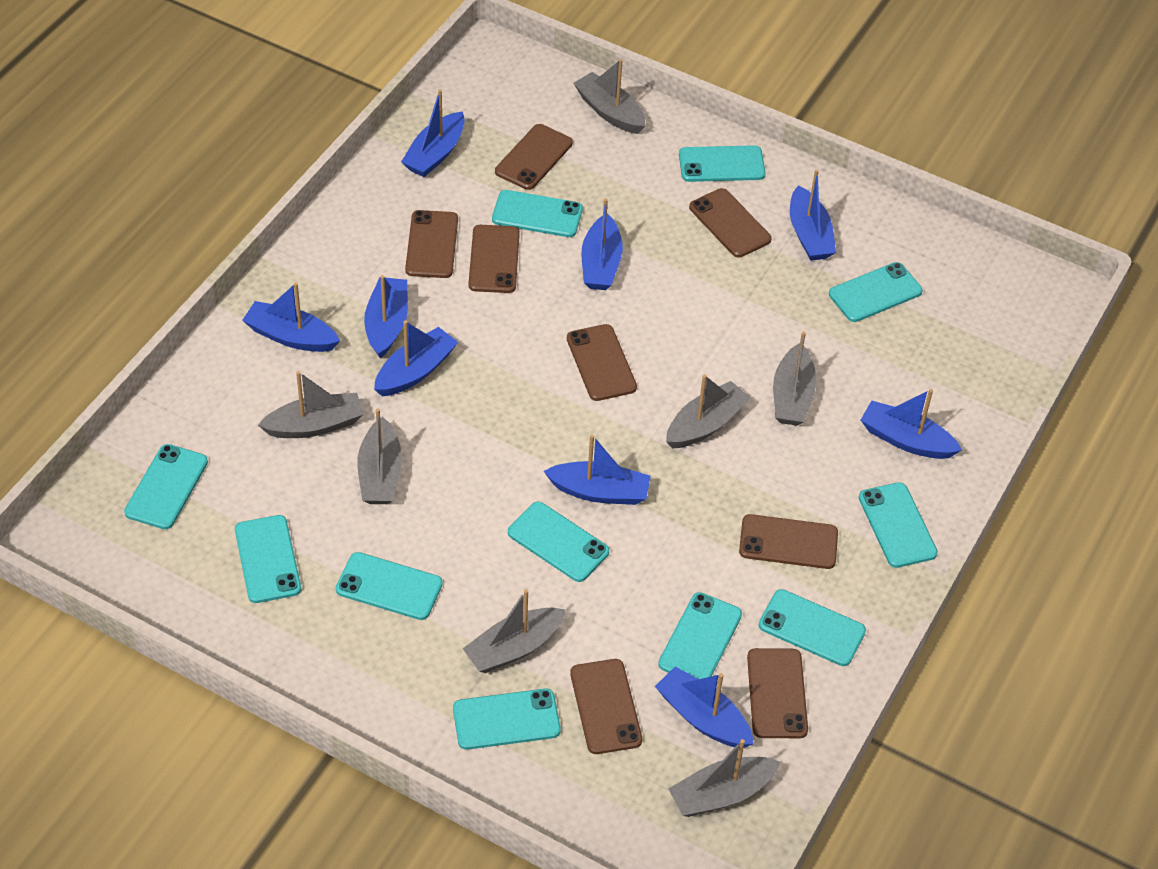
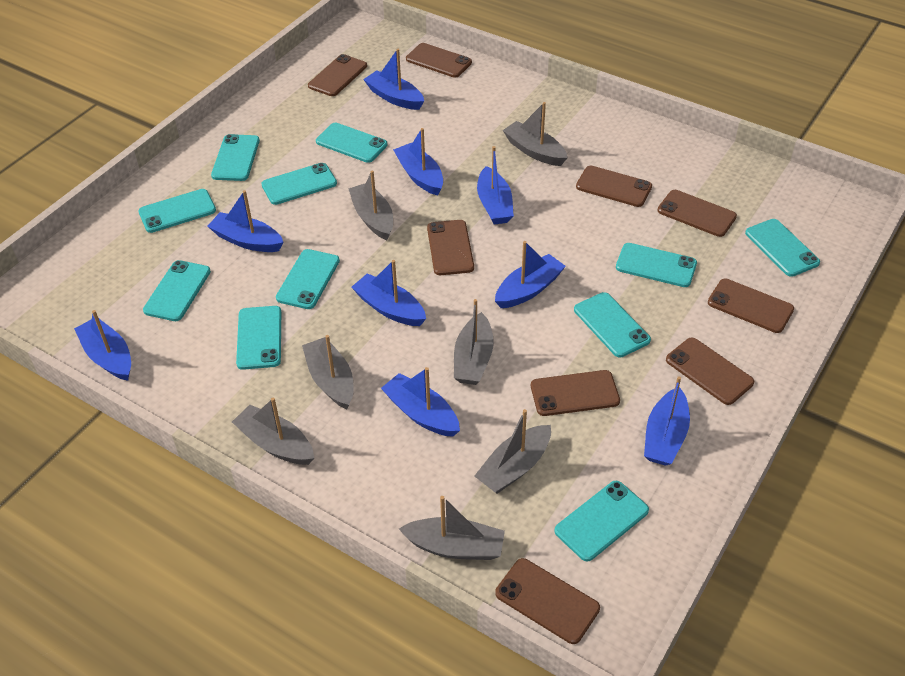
brown phone: [405,210,458,278] [469,225,520,293] [495,124,573,190] [567,324,637,401] [570,659,642,754] [689,188,772,258] [739,514,838,569] [747,648,808,738] = 8 -> [308,54,367,96] [406,43,472,78] [427,220,474,275] [495,558,600,644] [531,370,620,416] [576,166,652,207] [657,190,737,237] [666,338,754,405] [708,279,794,333] = 9

